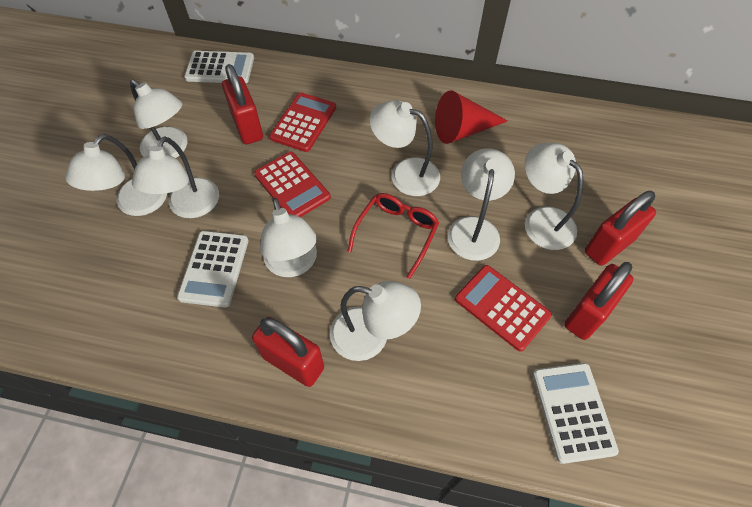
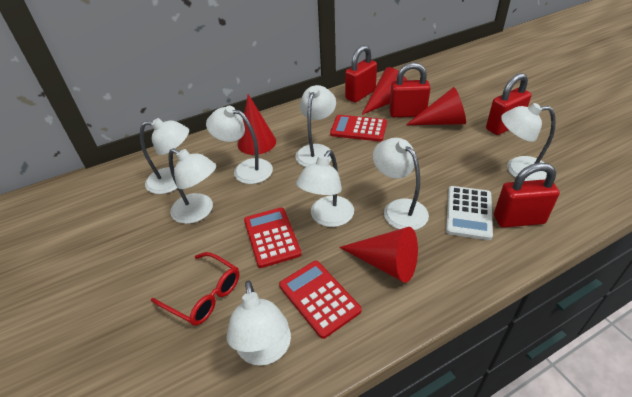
red cone: [435,90,508,144] = 1 -> [238,94,276,155] [339,227,418,283] [362,67,407,115] [406,87,466,125] = 4
white calculator: [177,231,249,308] [184,51,254,83] [533,363,619,464] = 3 -> [446,186,493,240] = 1

